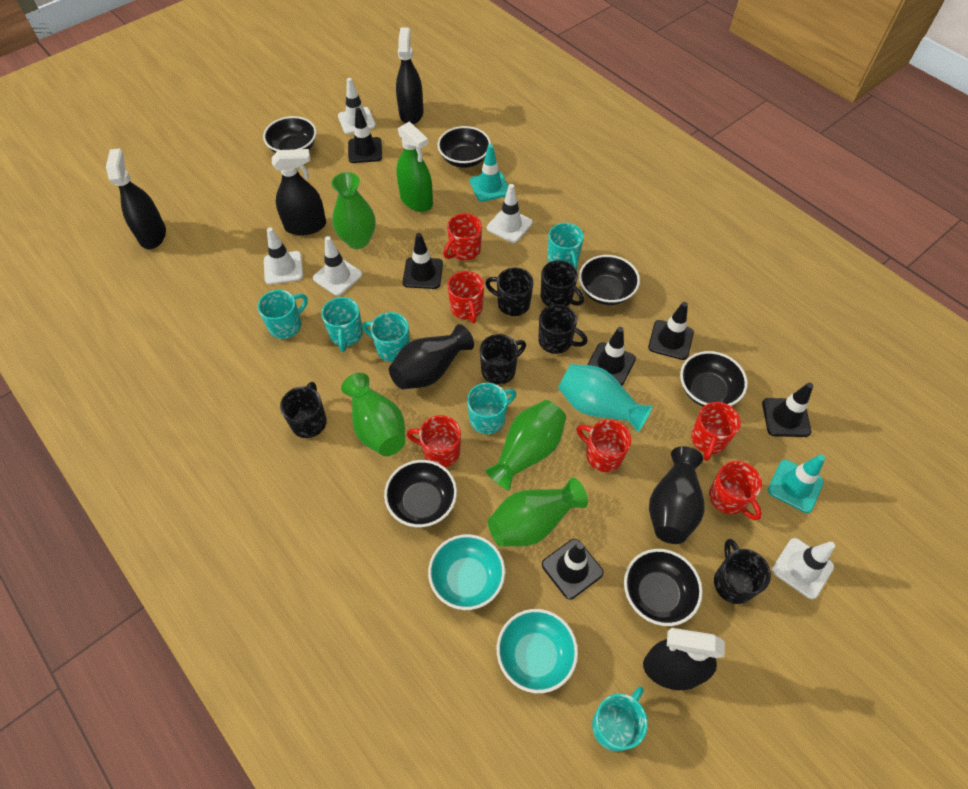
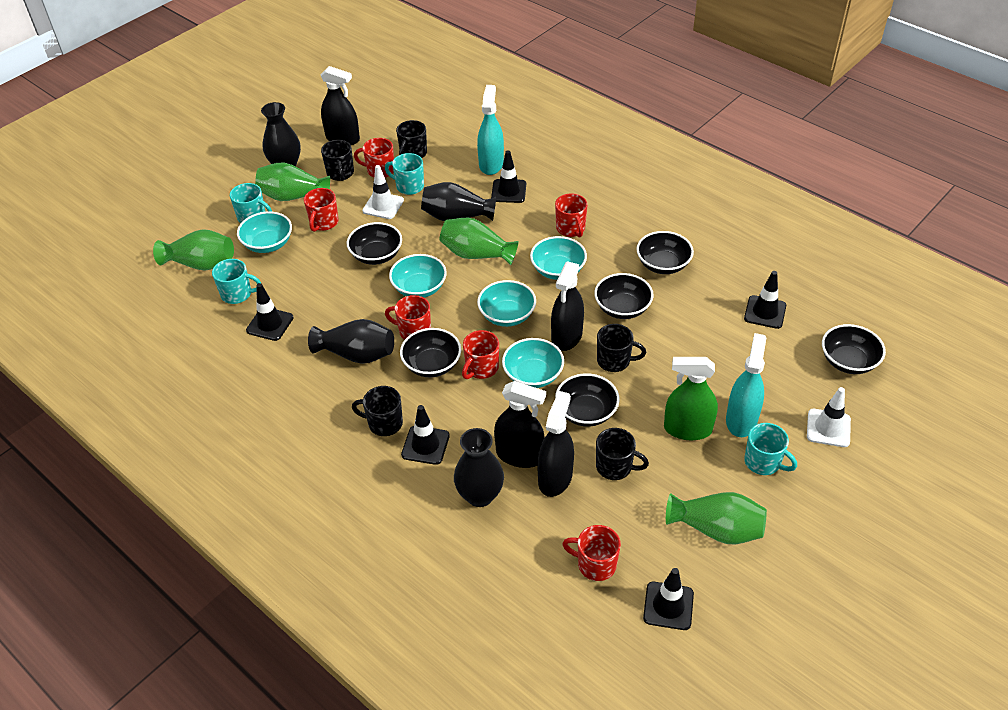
black mug: [280,382,327,438] [480,334,526,384] [485,267,534,316] [538,304,588,354] [541,260,584,306] [714,539,771,604] = 6 -> [321,140,354,181] [352,386,403,436] [396,120,427,158] [596,428,649,480] [597,324,646,372] = 5
black traffic cone: [348,108,382,163] [403,233,443,289] [542,539,604,600] [587,327,636,386] [648,302,694,360] [762,383,813,437] = 6 -> [246,283,294,341] [401,405,450,465] [491,150,526,203] [643,568,694,630] [744,271,786,329] = 5
black vase: [389,324,474,389] [649,446,705,544] = 2 -> [261,102,301,167] [308,319,394,364] [421,182,496,221] [454,428,504,507] = 4
turquoise bowl: [428,534,505,610] [497,609,578,693] = 2 -> [237,211,292,253] [389,254,447,298] [477,280,536,327] [502,338,564,388] [530,236,587,280] = 5
turquoise mug: [258,290,308,339] [321,297,363,352] [362,312,410,362] [467,383,516,434] [548,223,584,270] [592,686,648,752] = 6 -> [212,259,262,304] [230,183,272,223] [385,153,424,195] [744,423,797,475] = 4
turquoise spray bottle: none = 0 -> [477,85,504,175] [726,333,766,437] = 2
turquoise traffic cone: [470,144,508,202] [768,455,825,513] = 2 -> none = 0
turquoise vase: [558,364,653,432] = 1 -> none = 0
white traffic cone: [264,228,303,285] [313,236,362,296] [338,78,376,134] [487,184,532,243] [772,538,835,599] = 5 -> [362,165,404,219] [807,387,851,447] = 2

